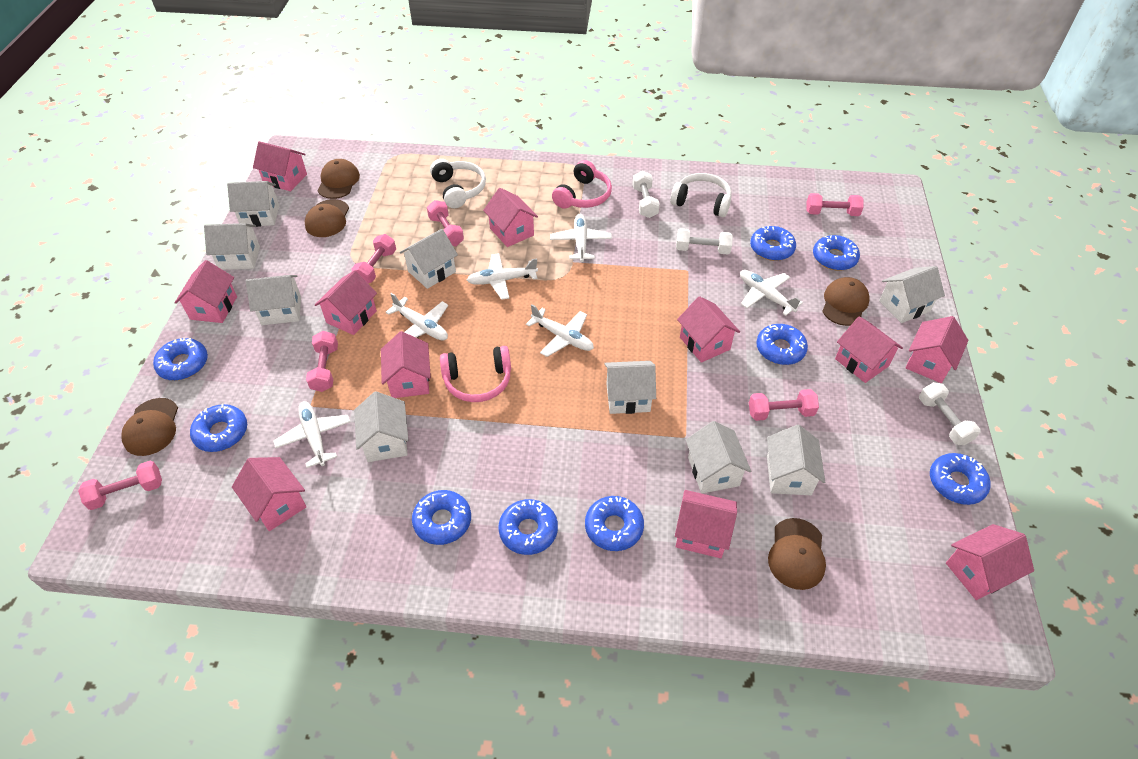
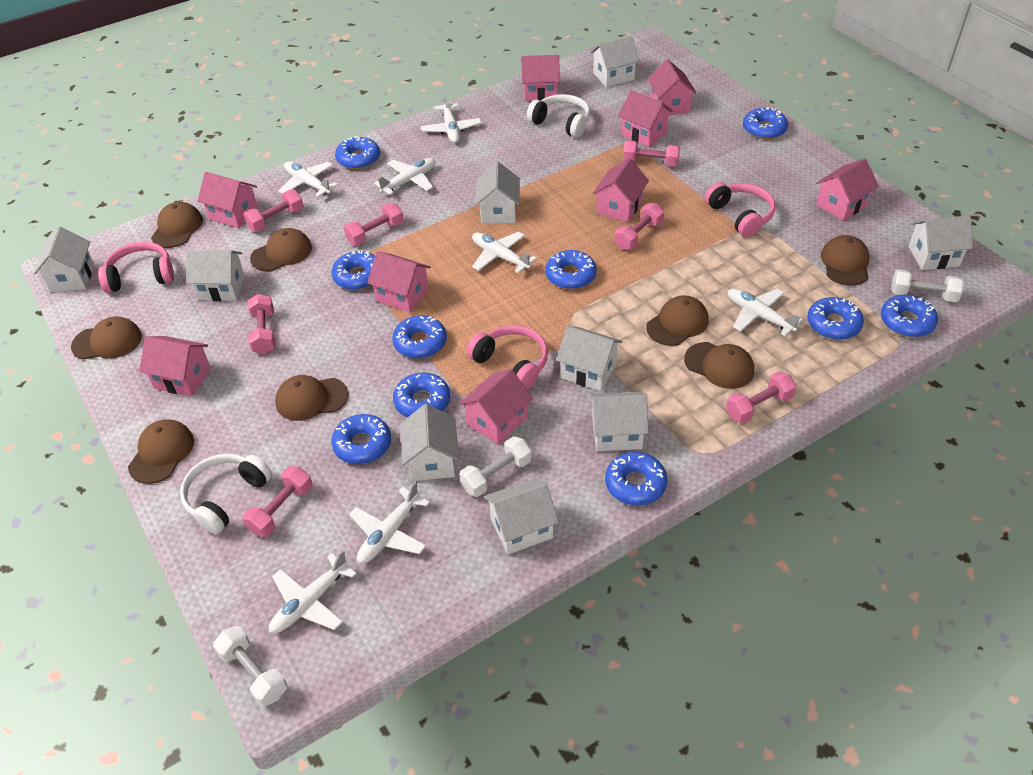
blue donut: [153,338,208,381] [190,404,247,452] [412,490,471,545] [498,499,558,555] [585,496,644,551] [750,226,796,261] [756,324,808,365] [813,235,860,271] [930,453,990,505] = 9 -> [331,250,375,290] [331,414,391,464] [335,136,380,169] [392,316,447,359] [393,373,450,417] [545,250,597,289] [605,452,667,506] [743,107,788,139] [807,297,864,340] [881,295,938,337] = 10
brown cap: [121,398,178,456] [305,199,349,237] [317,159,360,199] [768,518,826,590] [822,277,870,326] = 5 -> [71,316,142,360] [128,419,194,484] [151,202,203,248] [250,228,312,272] [275,375,348,421] [646,295,709,346] [684,342,754,389] [821,235,870,286] = 8
pink dumbbell: [78,461,162,510] [306,331,338,392] [352,234,396,283] [427,200,464,246] [749,389,819,421] [806,193,864,216] = 6 -> [242,466,312,537] [243,190,304,232] [247,294,276,354] [344,203,403,245] [614,203,664,250] [623,140,680,167] [726,372,796,423] = 7
pink headphones: [440,346,511,402] [552,160,612,209] = 2 -> [98,242,174,293] [466,325,548,390] [705,182,775,237] = 3
pink house: [175,260,237,323] [232,457,306,531] [253,141,307,191] [315,270,377,335] [381,331,431,398] [483,188,538,247] [675,490,737,558] [677,296,740,363] [835,316,903,383] [905,316,968,383] [946,524,1034,600] = 11 -> [139,336,211,397] [198,172,258,228] [367,251,431,313] [459,369,533,445] [521,55,560,101] [593,158,649,223] [618,90,673,147] [647,59,696,116] [816,159,879,221] = 9
white plane: [273,401,351,468] [386,293,448,340] [467,253,538,300] [526,304,594,357] [550,214,612,262] [740,270,803,316] = 6 -> [269,550,357,634] [279,162,338,197] [349,481,430,564] [374,158,435,195] [421,93,481,143] [472,231,537,273] [728,289,802,336] = 7

